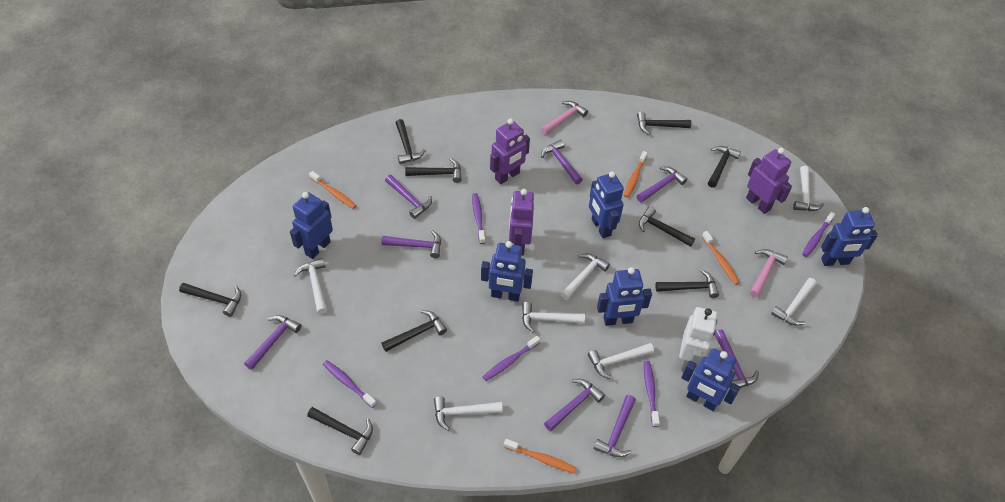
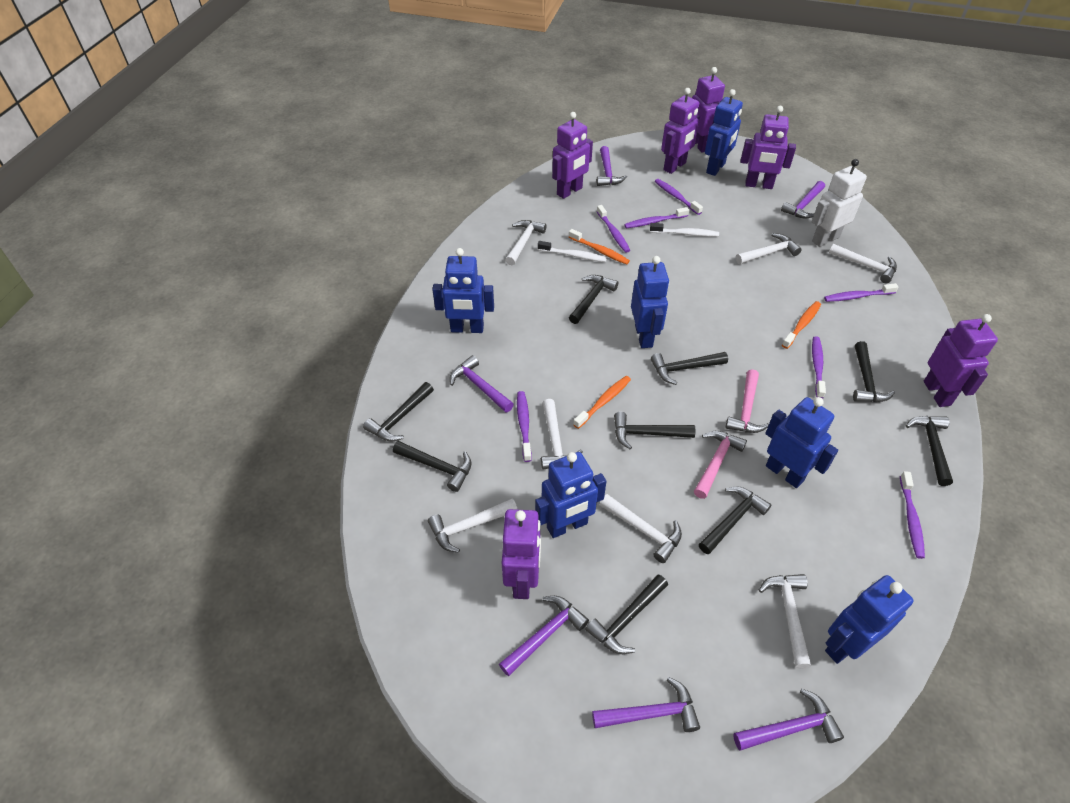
orange toothbrush: [309,171,357,209] [504,439,576,473] [624,151,647,198] [702,231,740,285] = 4 -> [569,229,630,265] [573,376,631,429] [782,301,821,349] = 3
purple hammer: [244,315,301,370] [381,230,441,258] [385,175,432,219] [541,140,583,184] [544,379,605,431] [594,395,636,457] [637,166,688,203] [714,330,759,388] = 8 -> [450,355,514,413] [499,596,589,676] [592,677,700,732] [597,146,627,186] [733,689,844,751] [781,181,825,218] = 6
purple robot: [490,118,530,184] [509,189,534,255] [746,148,792,214] = 3 -> [502,509,541,599] [552,112,593,199] [661,88,700,174] [692,67,725,153] [741,106,796,189] [924,314,998,407] = 6
purple toothbrush: [323,360,377,408] [472,193,485,244] [483,336,540,381] [644,361,660,427] [802,212,835,257] = 5 -> [517,391,532,462] [597,205,630,253] [624,207,689,228] [655,179,703,215] [812,336,826,399] [824,283,898,302] [900,471,925,559] = 7
white toothbrush: none = 0 -> [538,241,607,262] [650,223,719,237] = 2

